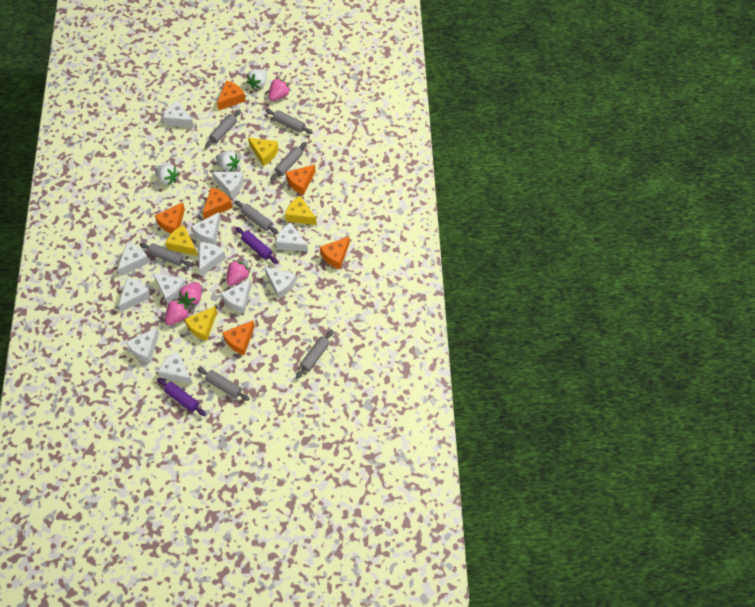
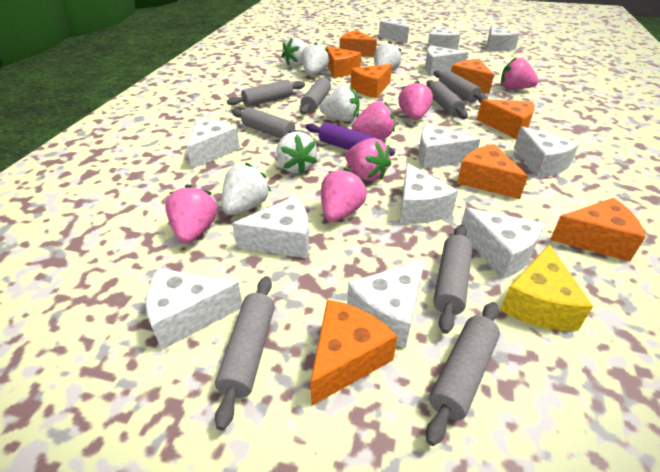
grey rolling pin: [139,243,192,266] [197,368,250,401] [205,109,241,148] [235,201,279,234] [266,109,313,134] [270,142,307,181] [296,330,333,379] = 7 -> [215,276,275,430] [227,80,305,107] [232,108,305,139] [300,77,331,114] [426,302,500,446] [427,80,468,119] [433,225,473,334] [434,70,488,103] = 8
orange cheese: [155,202,185,233] [203,187,233,220] [217,81,246,111] [222,321,255,355] [286,164,316,195] [320,237,350,269] = 6 -> [310,300,397,406] [326,46,361,78] [340,30,377,57] [351,64,392,98] [451,59,494,93] [457,144,528,199] [477,99,535,139] [550,198,645,262] = 8
pink strawberry: [165,299,190,325] [179,282,201,306] [227,260,250,286] [269,78,290,101] = 4 -> [165,185,217,244] [321,168,367,222] [345,138,391,181] [352,101,395,139] [398,80,433,120] [501,57,539,89] = 6
purple rolling pin: [157,378,206,416] [236,227,278,264] = 2 -> [306,122,395,156] = 1
white strawberry: [155,164,179,185] [216,151,240,172] [247,69,267,89] = 3 -> [221,163,271,215] [276,132,317,174] [281,37,307,67] [301,43,329,75] [320,86,359,121] [374,41,401,71] = 6
yellow cheese: [165,225,198,256] [184,306,217,341] [248,138,278,166] [285,196,317,225] = 4 -> [500,244,593,331] = 1

